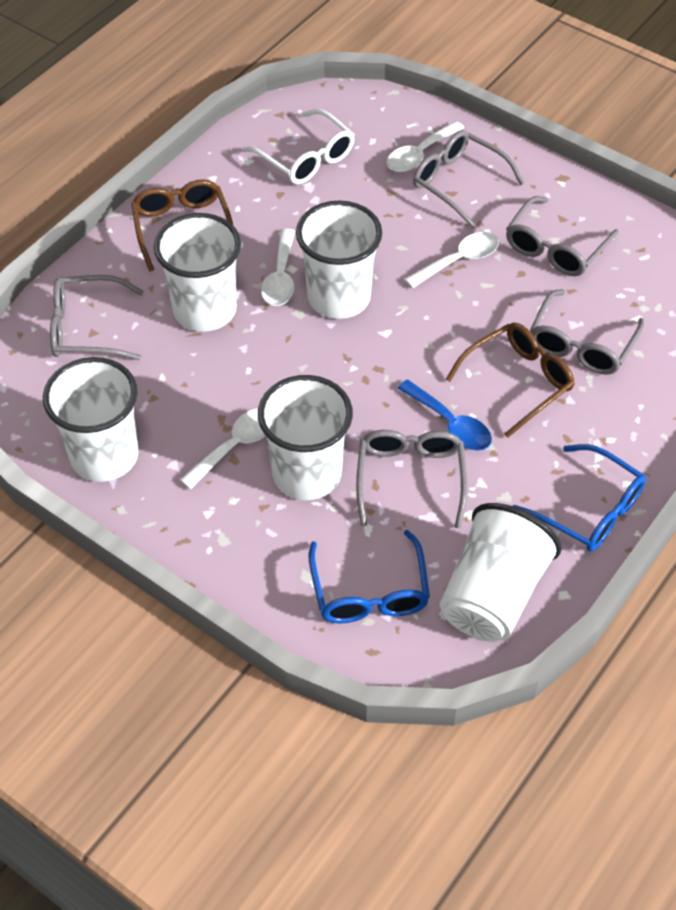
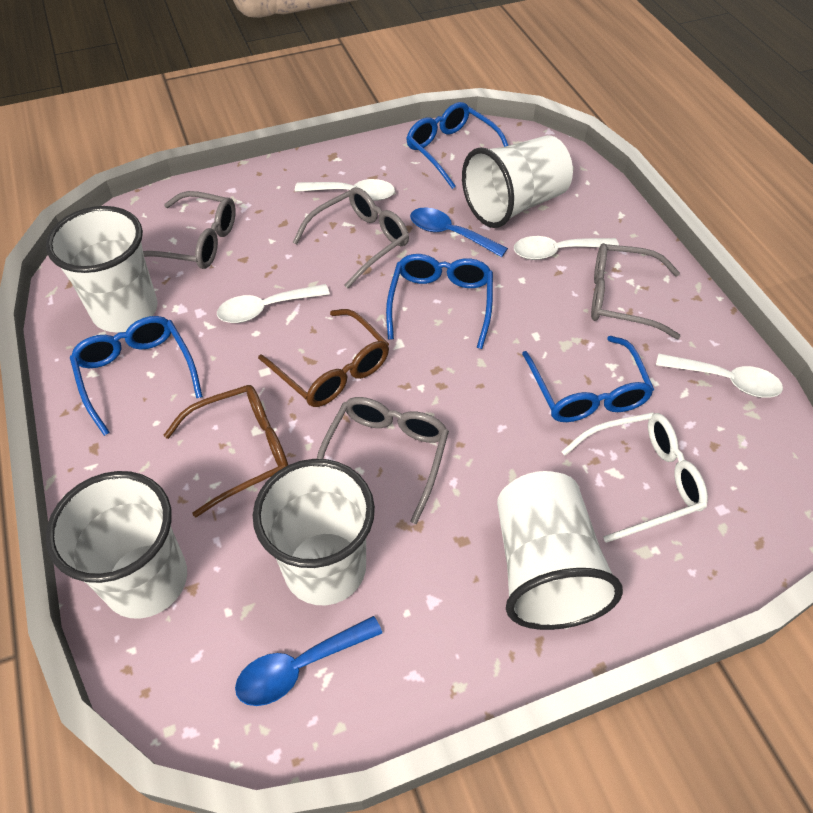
blue glasses: [308,530,430,623] [513,444,646,552] = 2 -> [70,316,203,436] [386,254,493,349] [406,102,508,189] [522,336,654,422] = 4
blue spoon: [398,379,492,451] = 1 -> [235,616,382,706] [410,207,508,257] = 2
grey glasses: [50,275,144,360] [356,430,467,529] [413,130,524,228] [506,196,619,276] [530,289,644,375] = 5 -> [143,191,236,269] [292,187,409,289] [317,397,449,524] [591,243,680,339] = 4

